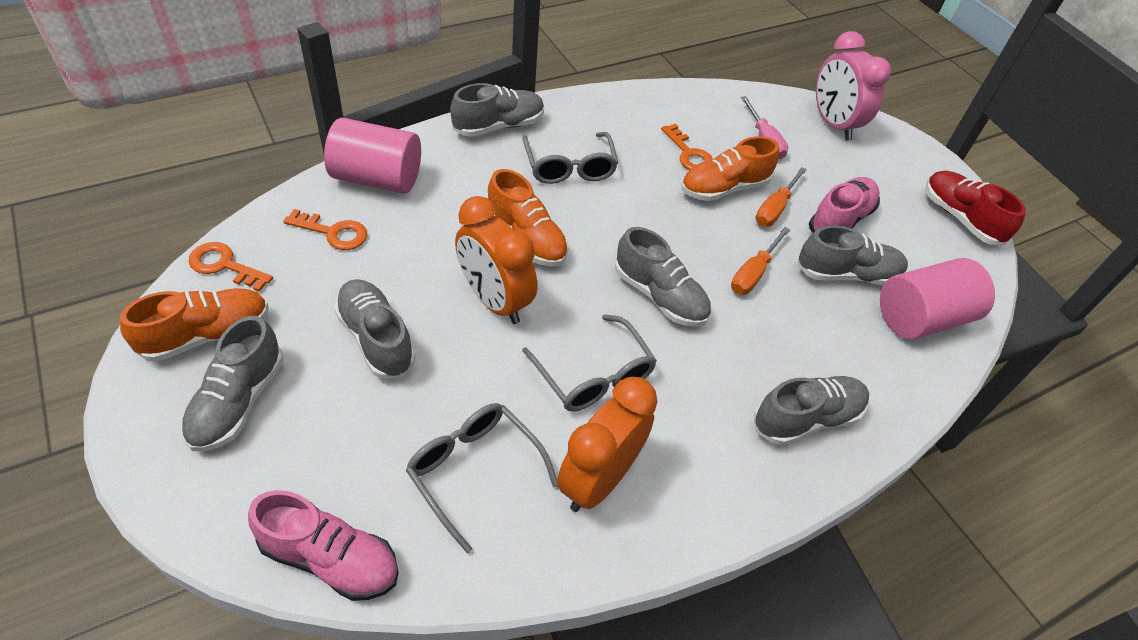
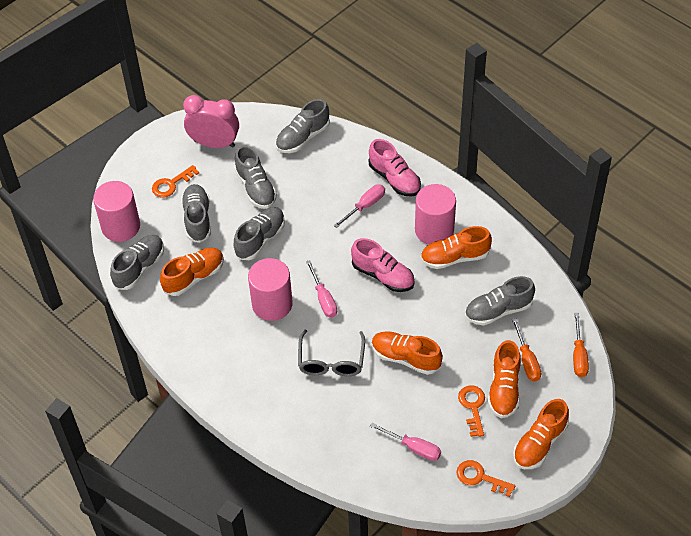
grey glasses: [406,403,557,553] [522,132,618,184] [522,314,657,412] = 3 -> [298,330,365,376] = 1
orange clock: [455,196,537,324] [557,377,657,512] = 2 -> none = 0
orange shoe: [120,288,269,362] [488,169,569,267] [681,136,779,201] = 3 -> [160,248,224,296] [372,331,443,375] [420,226,492,269] [488,340,521,418] [513,399,569,469] = 5
pink cylinder: [324,118,421,194] [880,258,995,340] = 2 -> [93,181,140,242] [248,258,293,321] [415,184,456,245] = 3
pink screwdriver: [741,96,788,159] = 1 -> [306,260,337,318] [334,184,385,228] [370,423,441,461] = 3
red shoe: [925,171,1026,245] = 1 -> none = 0

